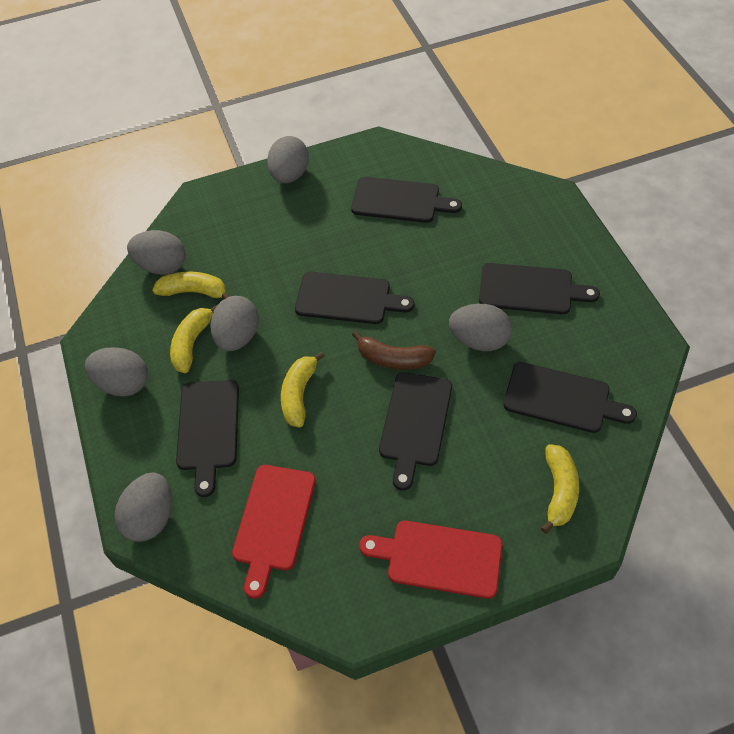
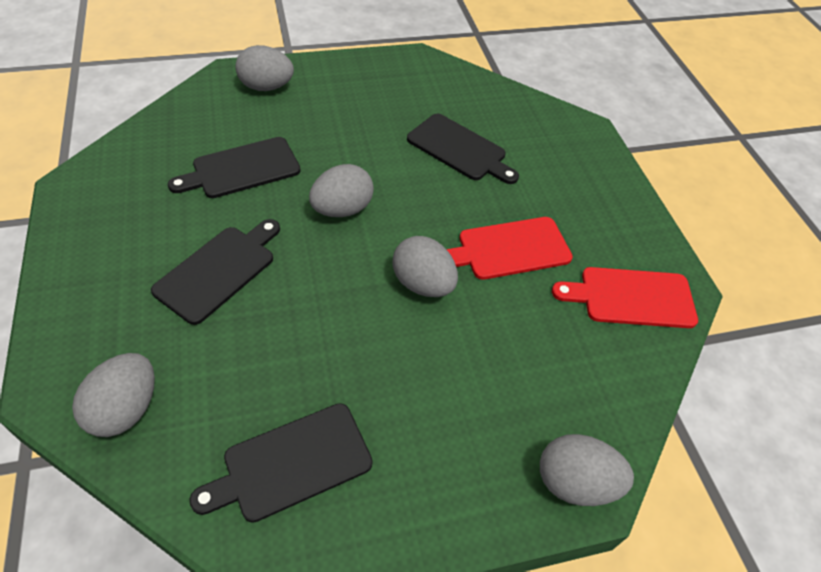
black cutting board: [176,380,239,497] [295,272,414,324] [351,177,462,223] [379,372,452,490] [479,263,600,314] [503,362,637,433] = 6 -> [151,219,280,325] [168,137,301,198] [190,403,373,523] [407,114,519,184] = 4
brown banana: [352,331,436,369] = 1 -> none = 0
grey egg: [85,347,148,397] [115,472,172,542] [127,230,185,275] [210,296,259,351] [267,136,309,183] [449,304,512,351] = 6 -> [72,353,155,437] [235,45,294,91] [309,164,374,217] [392,236,458,297] [540,434,634,506] = 5
yellow banana: [152,272,230,299] [170,304,218,373] [281,351,325,427] [541,444,579,533] = 4 -> none = 0

